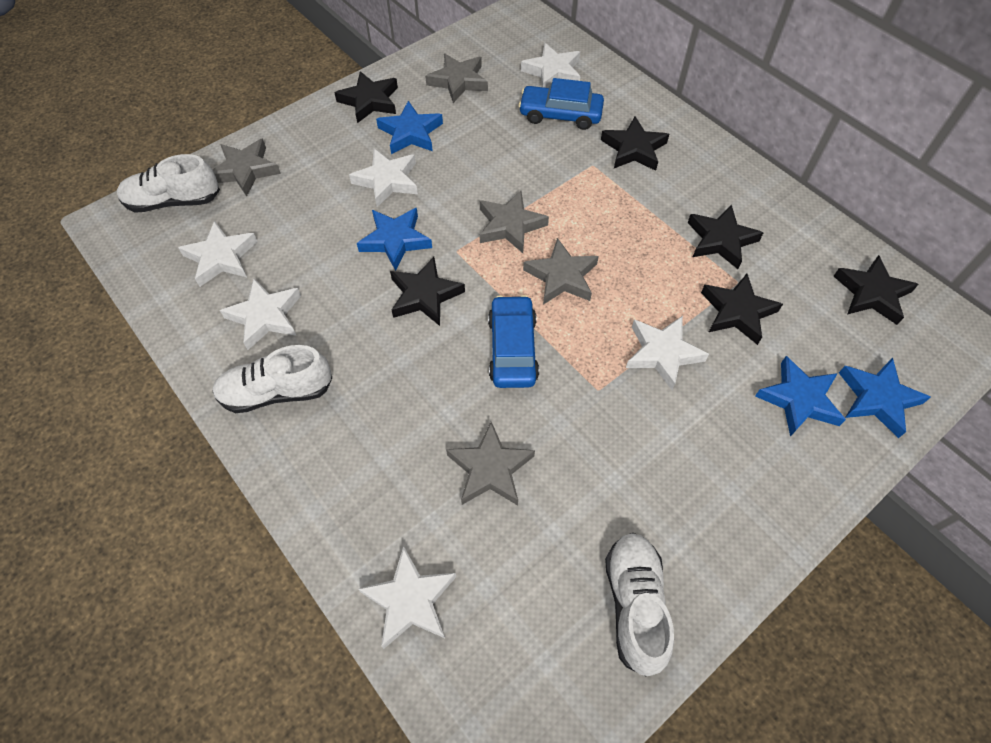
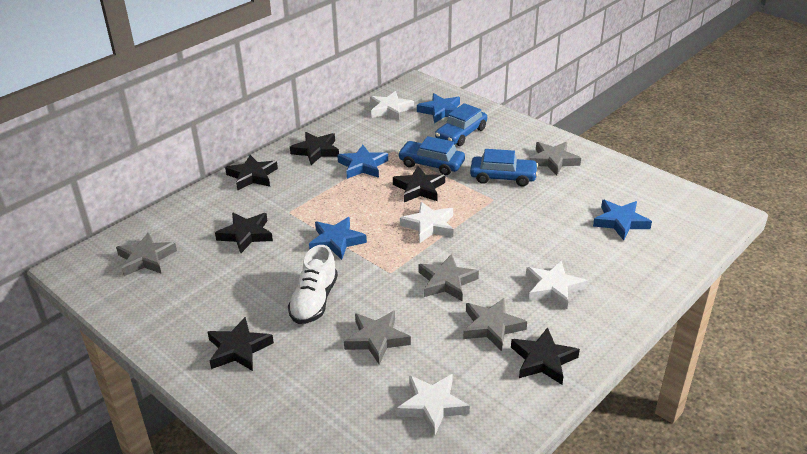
blue car: [488,295,539,388] [519,78,604,130] = 2 -> [398,136,465,175] [435,103,487,146] [470,149,538,187] = 3
white shoe: [117,154,220,213] [212,345,333,413] [605,533,674,677] = 3 -> [288,245,338,324] = 1
white star: [178,221,258,287] [220,278,301,350] [349,149,418,207] [358,546,456,649] [521,43,580,88] [626,316,709,390] = 6 -> [370,91,414,121] [397,374,470,436] [400,202,453,243] [526,261,587,309] = 4

